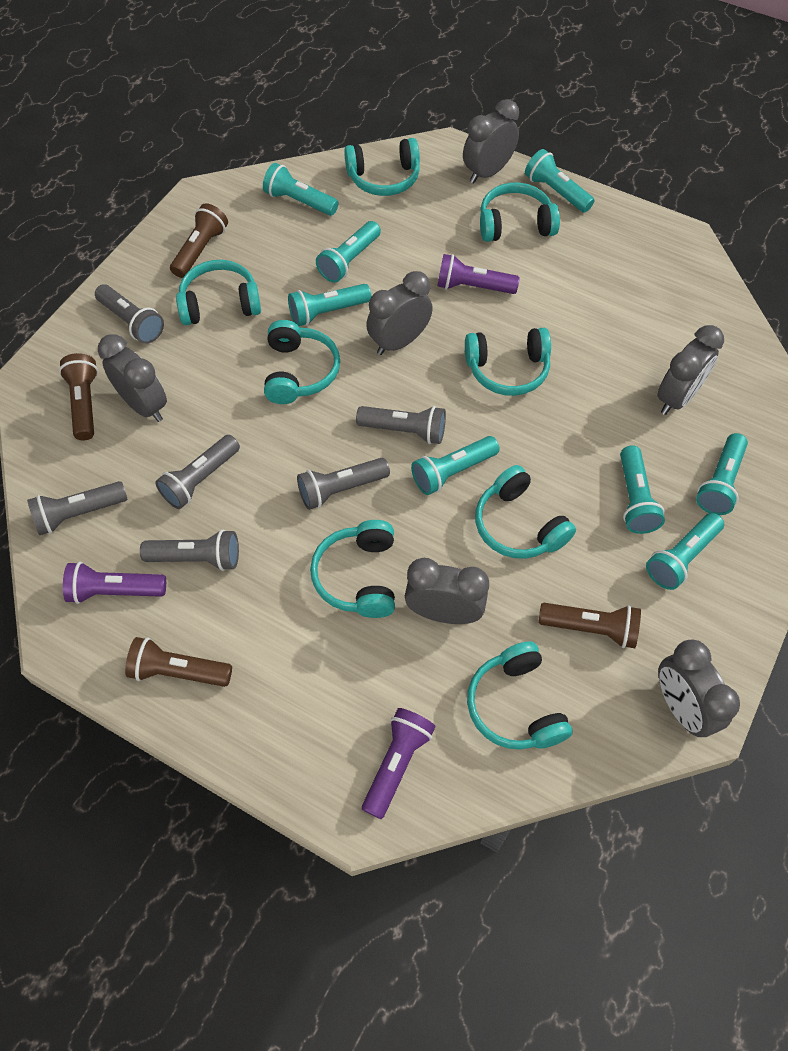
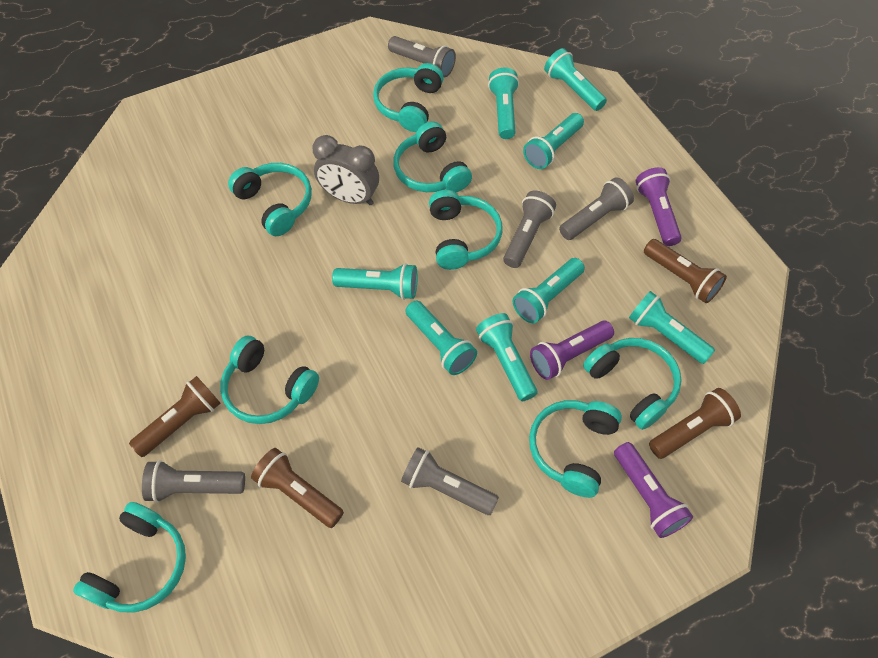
grey clock: [98,334,167,422] [366,271,433,355] [405,558,489,624] [463,99,519,184] [657,325,724,415] [658,640,740,737] = 6 -> [312,135,379,205] = 1
grey flashlight: [27,481,127,535] [95,284,164,344] [140,530,239,571] [155,435,240,509] [297,458,390,510] [356,406,446,444] = 6 -> [142,460,245,503] [388,36,456,78] [401,447,499,515] [503,191,556,268] [559,177,634,240] = 5

